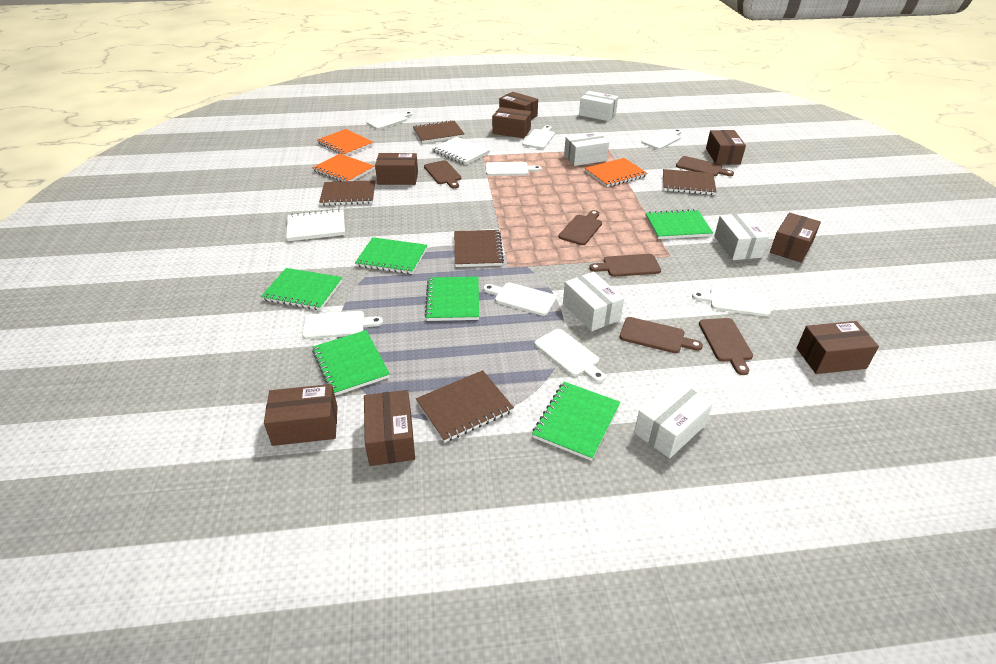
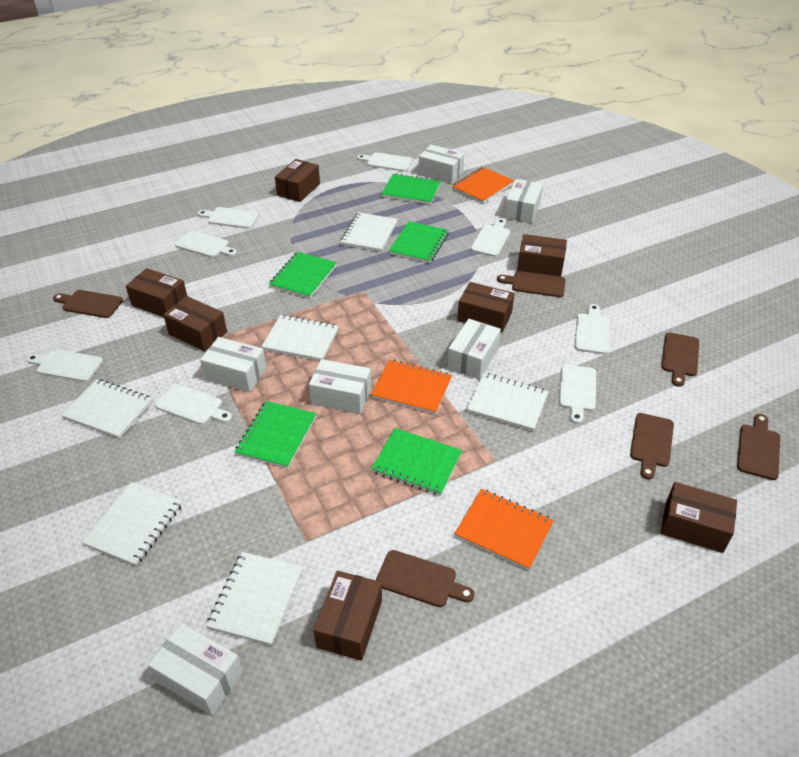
brown box: [264,384,338,446] [364,390,415,466] [375,153,418,185] [492,107,531,138] [499,92,538,120] [706,130,746,164] [770,213,821,263] [797,321,879,374] = 8 -> [126,268,187,317] [163,296,227,351] [275,159,320,202] [314,571,382,661] [457,282,514,333] [517,234,567,277] [660,482,737,553] = 7
brown notebook: [319,180,376,206] [413,120,465,143] [416,370,514,443] [454,230,504,267] [663,169,717,195] = 5 -> none = 0
green notebook: [261,268,343,310] [312,330,390,396] [355,237,427,274] [424,277,479,321] [532,382,621,461] [646,209,713,239] = 6 -> [235,401,316,469] [269,252,337,298] [371,428,462,496] [382,173,441,204] [389,221,449,263] = 5
white box: [563,272,624,331] [564,132,609,166] [579,91,618,121] [634,380,713,458] [714,213,769,260] = 5 -> [148,623,243,716] [200,337,267,392] [309,359,371,414] [419,145,464,184] [447,319,501,379] [504,179,543,223] = 6
white notebook: [286,209,345,241] [432,137,491,165] = 2 -> [61,379,153,439] [82,482,182,566] [206,552,303,646] [261,315,339,361] [340,212,398,252] [466,373,549,431] = 6

